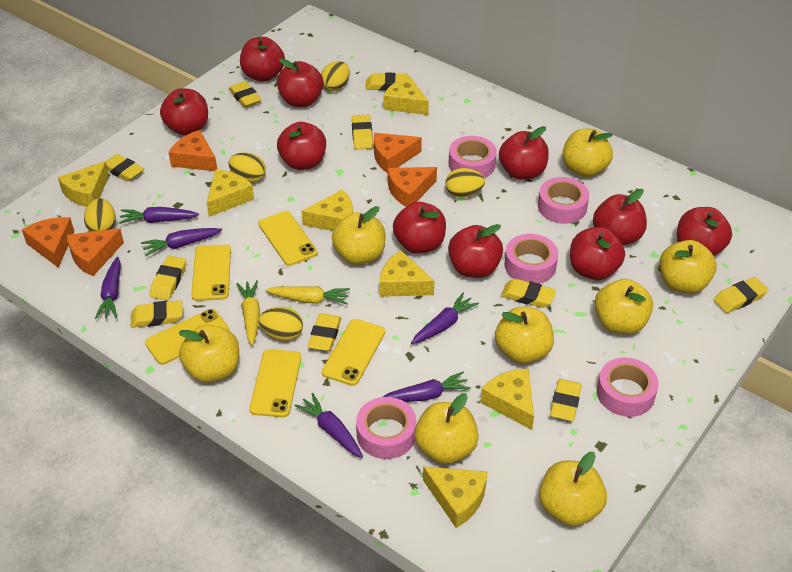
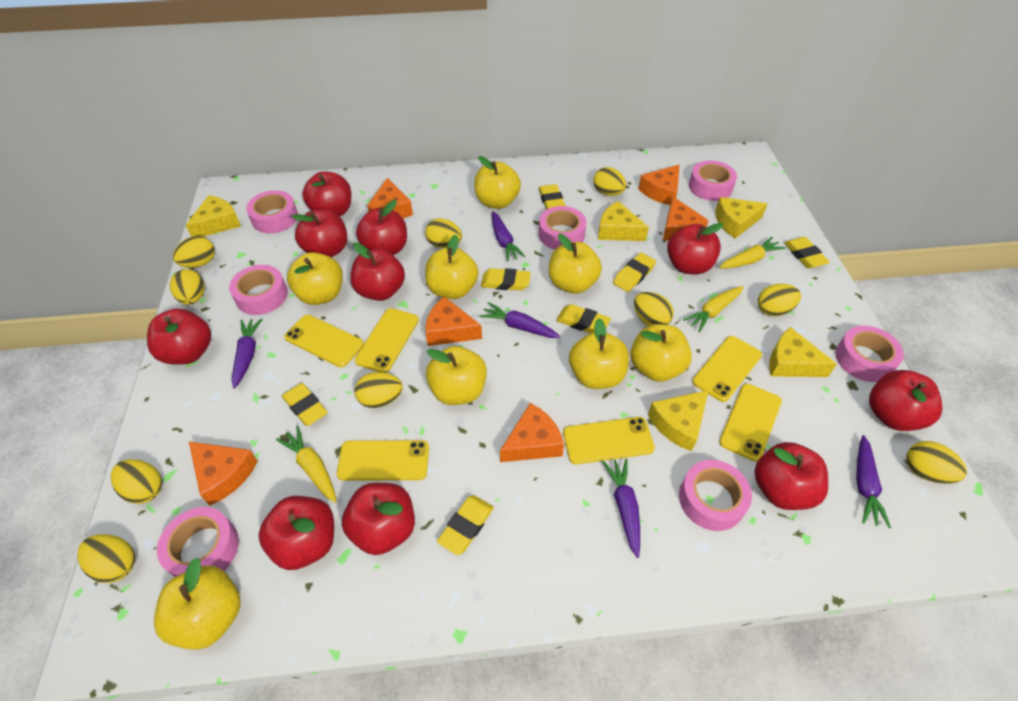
orange cheese: [22,217,74,268] [67,228,124,276] [168,130,217,171] [374,133,422,173] [388,167,437,207] = 5 -> [189,442,258,506] [367,178,413,218] [426,296,482,346] [500,403,564,462] [638,165,680,205] [663,197,709,240] = 6
pink tape: [356,397,417,459] [449,136,497,178] [504,234,558,284] [538,177,589,224] [597,357,659,417] = 5 -> [157,507,239,577] [229,265,288,315] [246,190,298,233] [539,206,586,249] [679,460,752,531] [689,161,737,201] [835,326,904,382] = 7
purple carrot: [95,257,121,319] [119,207,199,224] [141,228,222,256] [294,393,363,458] [383,371,471,402] [411,292,479,344] = 6 -> [231,318,263,389] [480,302,560,338] [492,211,526,262] [603,458,640,558] [856,435,891,528] = 5
yellow carrot: [236,280,260,345] [265,286,350,305] = 2 -> [276,426,336,502] [683,286,744,332] [719,237,785,268] = 3
yellow cheese: [58,161,109,207] [207,170,254,217] [302,189,353,231] [380,250,434,297] [384,76,429,115] [423,466,487,528] [480,368,534,430] = 7 -> [185,195,241,237] [598,201,649,241] [648,390,709,451] [715,197,768,238] [769,327,837,377] = 5
yellow egg: [84,198,116,232] [229,152,266,183] [258,307,303,341] [321,61,350,91] [445,168,485,198] = 5 -> [77,534,135,583] [111,459,162,504] [170,269,205,305] [173,236,215,268] [354,372,403,408] [425,218,462,248] [593,167,626,196] [634,292,674,326] [758,284,801,316] [906,441,967,484] = 10
yellow eraser: [106,154,144,181] [131,300,183,328] [150,256,186,301] [229,81,261,108] [308,313,341,351] [352,115,373,149] [366,73,408,90] [501,279,556,308] [550,379,582,421] [714,277,768,313] = 10 -> [282,383,328,426] [437,495,494,555] [481,268,531,291] [539,184,565,210] [556,304,611,333] [613,253,656,292] [784,237,830,268] = 7
yellow phone: [145,309,229,365] [191,245,231,301] [249,349,301,417] [258,211,318,266] [322,319,385,386] = 5 -> [284,315,364,367] [337,440,429,481] [355,308,419,373] [563,417,655,464] [692,336,762,402] [719,384,782,461] = 6

